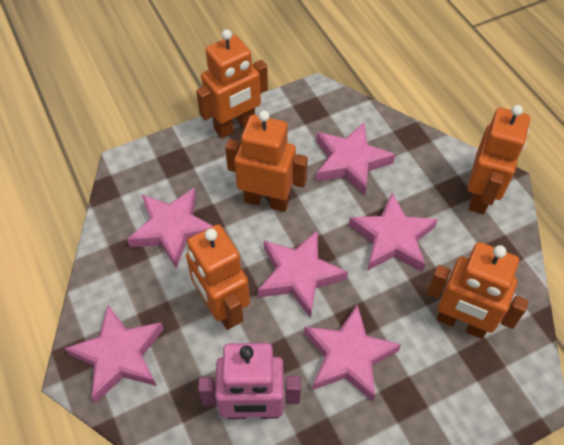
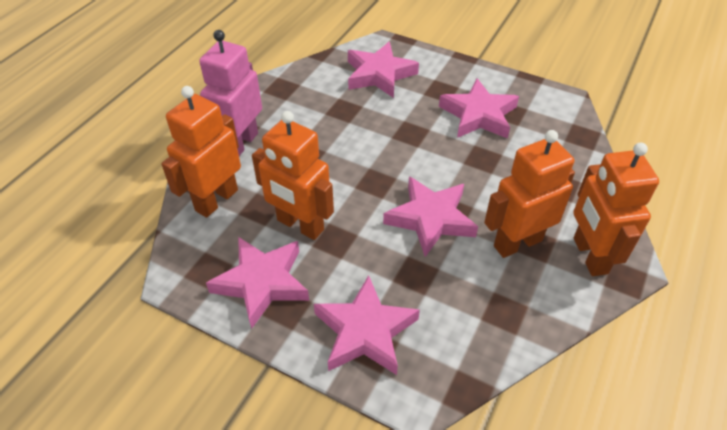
orange robot: [186,225,250,330] [196,29,268,138] [225,110,308,212] [427,242,529,339] [468,105,530,214] = 5 -> [161,86,241,218] [252,111,334,240] [484,130,575,258] [573,143,659,276] = 4
pink star: [64,305,164,403] [127,188,212,269] [258,230,348,318] [304,304,401,402] [316,122,395,196] [349,193,438,272] = 6 -> [206,237,309,329] [314,275,420,375] [348,42,419,98] [383,176,478,257] [439,78,519,139] = 5

